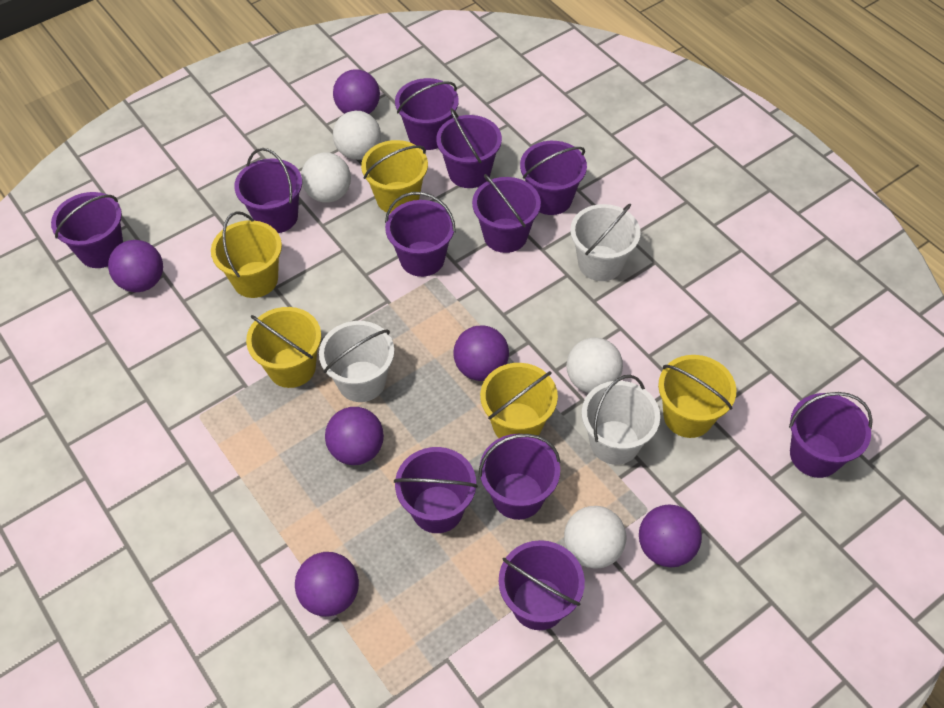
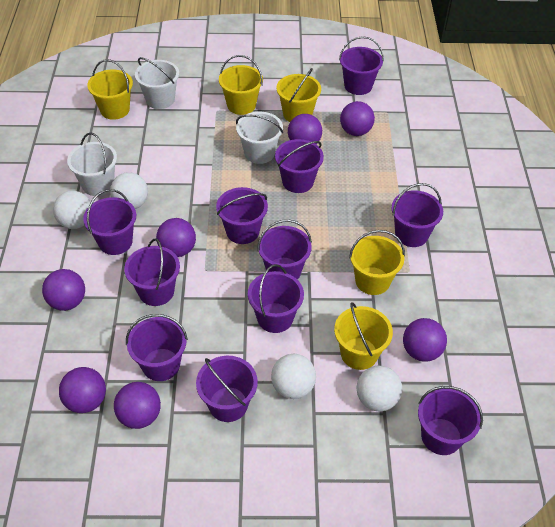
purple ball: [108,240,163,292] [295,552,359,617] [325,407,384,465] [333,69,380,114] [454,325,509,381] [639,504,702,567] = 6 -> [42,269,85,311] [59,367,106,413] [114,382,161,429] [156,218,196,257] [288,114,322,144] [340,101,375,136] [403,318,447,362] = 7

